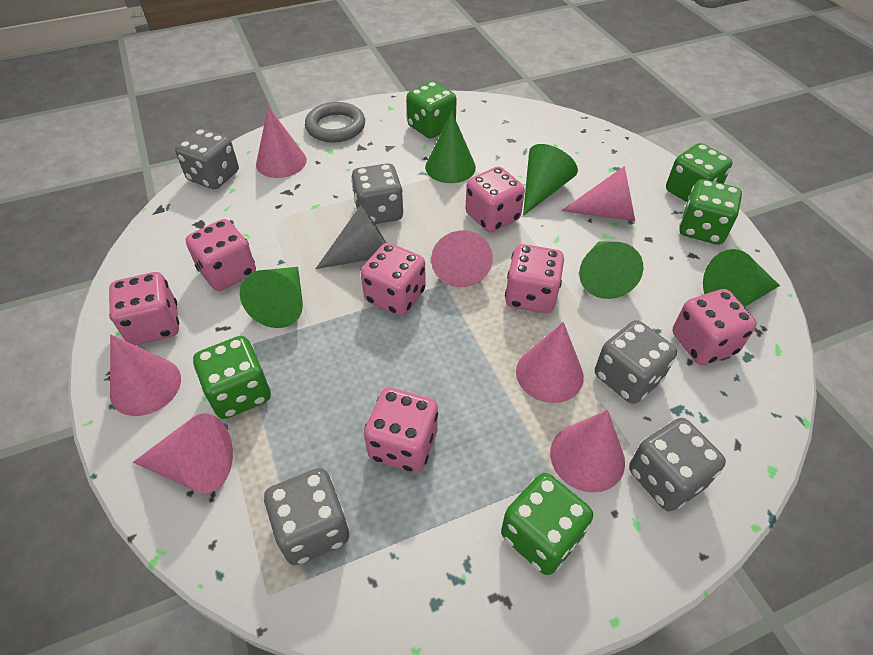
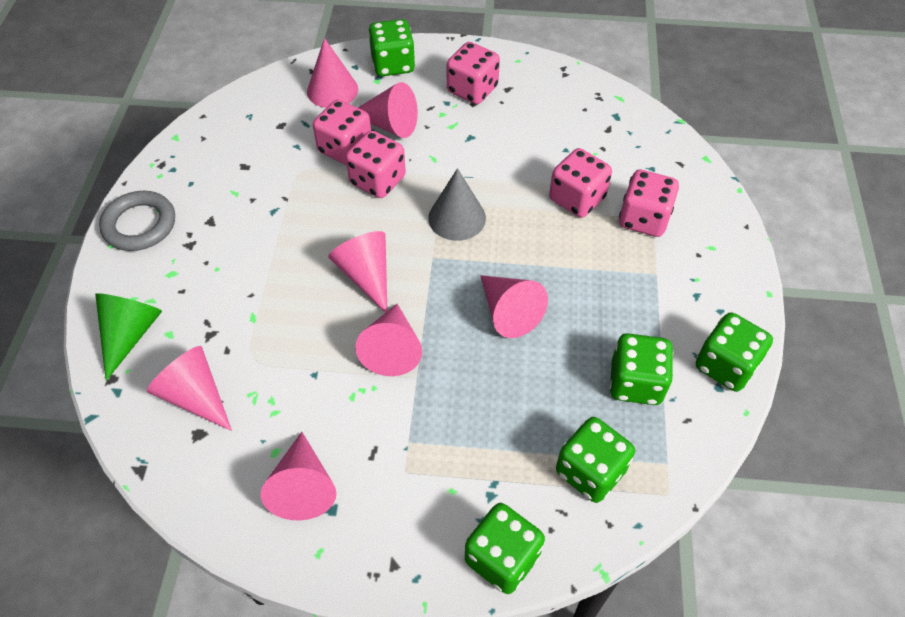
green cone: [240,267,303,328] [425,111,476,183] [523,144,578,216] [579,242,643,299] [703,249,780,307] = 5 -> [95,293,162,381] = 1
grey dice: [175,128,239,189] [264,468,349,565] [351,163,403,224] [595,320,677,404] [629,418,726,511] = 5 -> none = 0
pink dice: [109,272,179,345] [186,219,256,291] [361,243,426,316] [364,387,438,473] [465,167,525,233] [505,244,564,313] [673,289,757,365] = 7 -> [313,99,371,165] [346,131,406,198] [447,42,500,104] [549,148,612,218] [619,170,679,237] = 5

